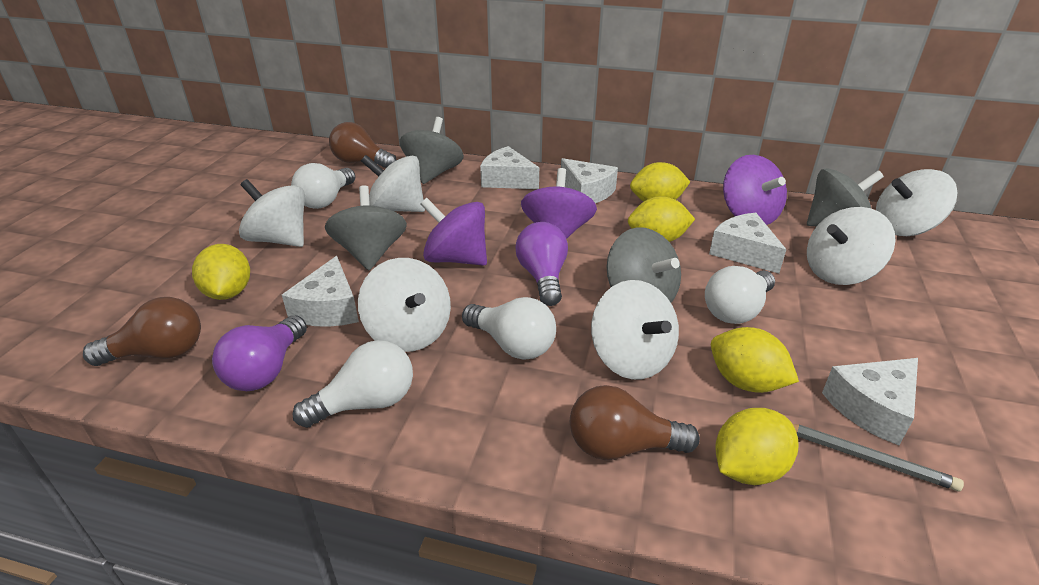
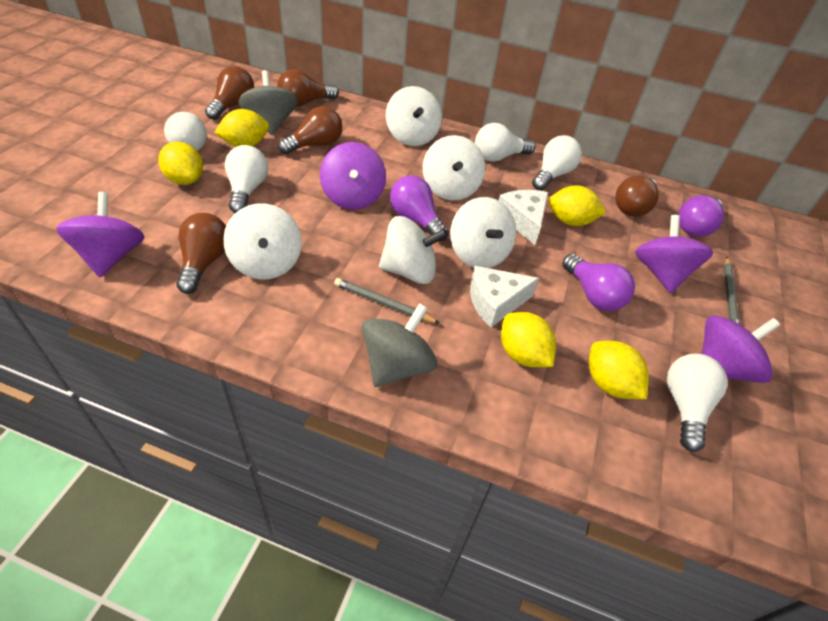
brown light bulb: [83,297,201,366] [329,122,396,168] [570,385,700,460] = 3 -> [176,213,226,294] [205,66,254,120] [277,69,339,107] [278,106,342,154] [615,176,659,217] = 5
grey pencil: [793,424,964,491] = 1 -> [334,278,439,323] [724,257,740,324] = 2
grey spinning top: [325,185,407,270] [400,117,464,184] [607,227,681,303] [807,168,884,226] = 4 -> [238,70,298,135] [362,303,437,387] = 2
purple light bulb: [212,315,307,391] [515,222,568,306] = 2 -> [390,175,449,242] [562,254,635,311] [678,195,724,237] = 3
purple spinning top: [420,198,487,266] [521,168,597,239] [723,155,787,225] = 3 -> [56,192,144,277] [320,142,386,210] [635,215,713,293] [702,315,780,383] = 4
white cheese: [282,256,359,327] [480,146,539,189] [561,158,618,203] [709,213,786,273] [822,358,918,445] = 5 -> [470,266,540,327] [499,190,549,245] = 2
white light bulb: [291,163,355,209] [293,340,413,428] [462,297,556,360] [705,266,775,324] = 4 -> [164,112,207,151] [225,145,268,213] [475,123,535,162] [532,135,582,191] [667,354,728,452] = 5
white spinning top: [239,179,305,247] [358,258,451,352] [361,155,425,212] [591,280,679,379] [807,207,896,285] [876,169,957,236] = 6 -> [223,203,302,280] [379,216,448,284] [386,86,442,146] [422,135,485,201] [450,197,516,268] = 5

